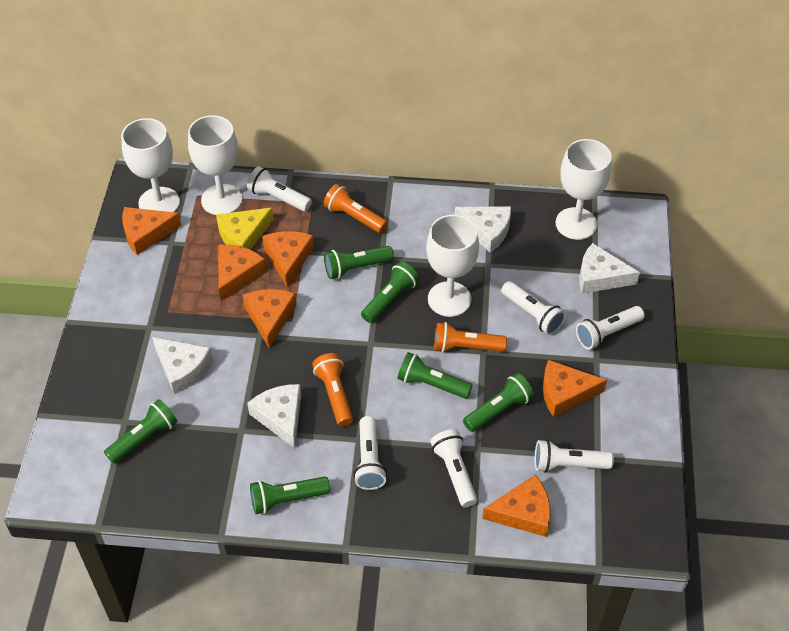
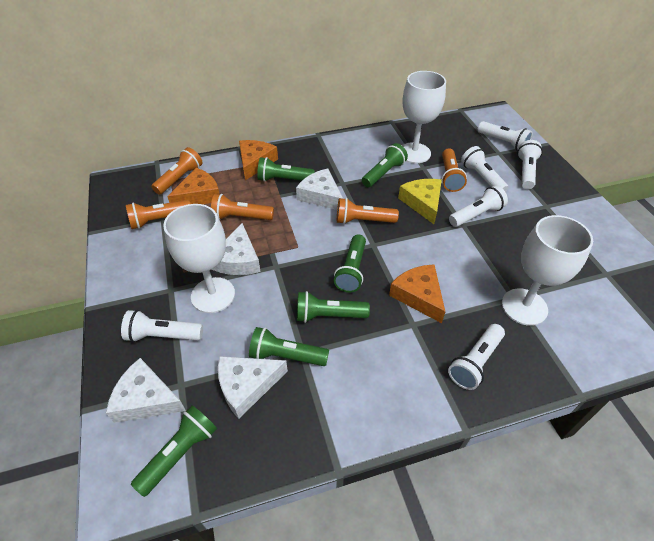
orange cheese: [122,207,181,255] [218,244,266,301] [243,289,297,348] [262,231,314,287] [482,475,551,537] [543,360,607,417] = 6 -> [167,168,220,204] [239,140,278,181] [389,264,445,323] = 3
orange flashlight: [312,353,353,426] [324,184,388,233] [434,322,507,353] = 3 -> [126,200,190,229] [151,147,203,195] [211,194,274,220] [337,198,399,224] [442,148,467,192] = 5
white goblet: [121,118,180,212] [188,115,242,215] [426,215,479,317] [556,139,612,240] = 4 -> [163,204,235,313] [402,71,446,163] [502,215,593,326] = 3

